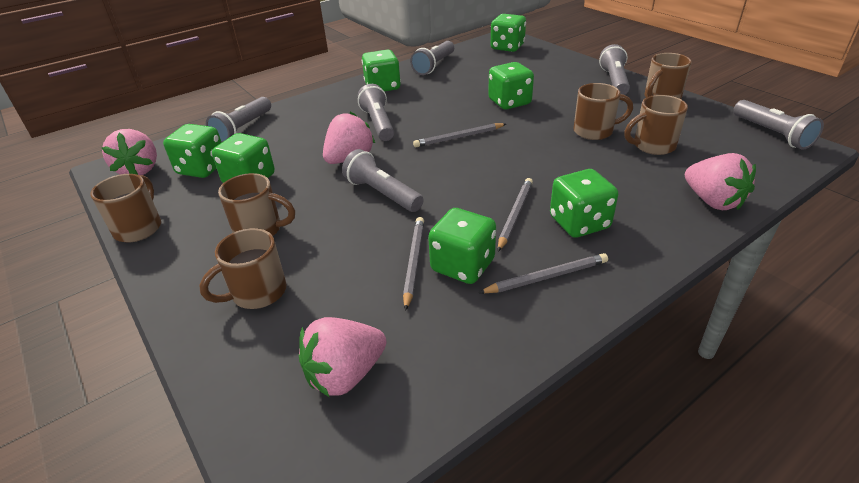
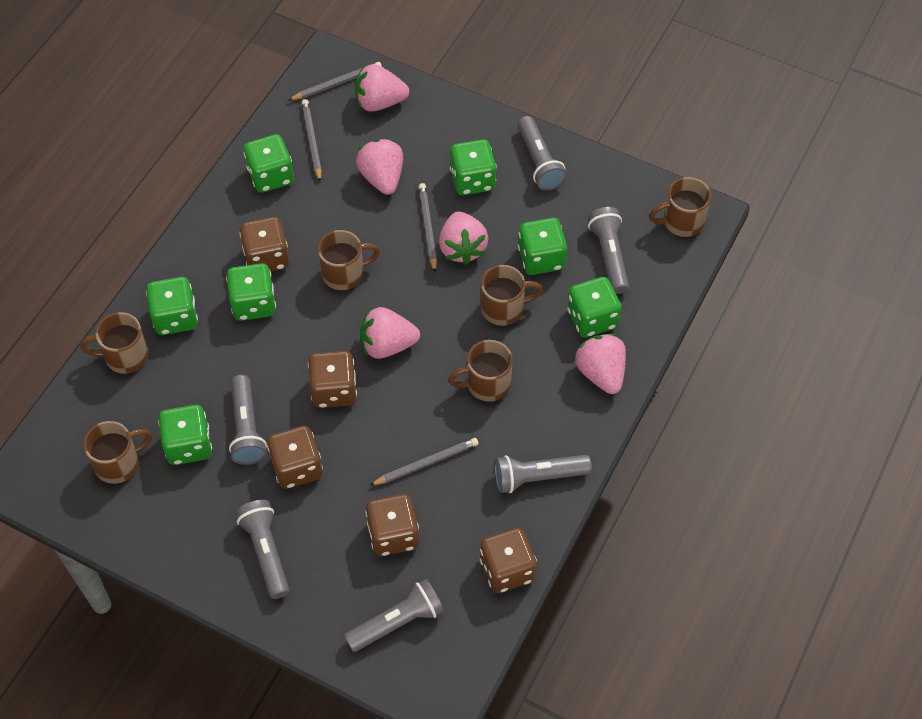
brown dice: none = 0 -> [239,217,289,272] [267,426,323,489] [308,351,357,408] [365,494,419,556] [480,528,537,593] = 5
pink strawberry: [102,129,157,175] [299,317,386,397] [323,112,375,164] [685,153,756,210] = 4 -> [355,64,409,112] [356,139,403,195] [360,307,420,359] [439,211,489,265] [575,334,626,394] = 5

